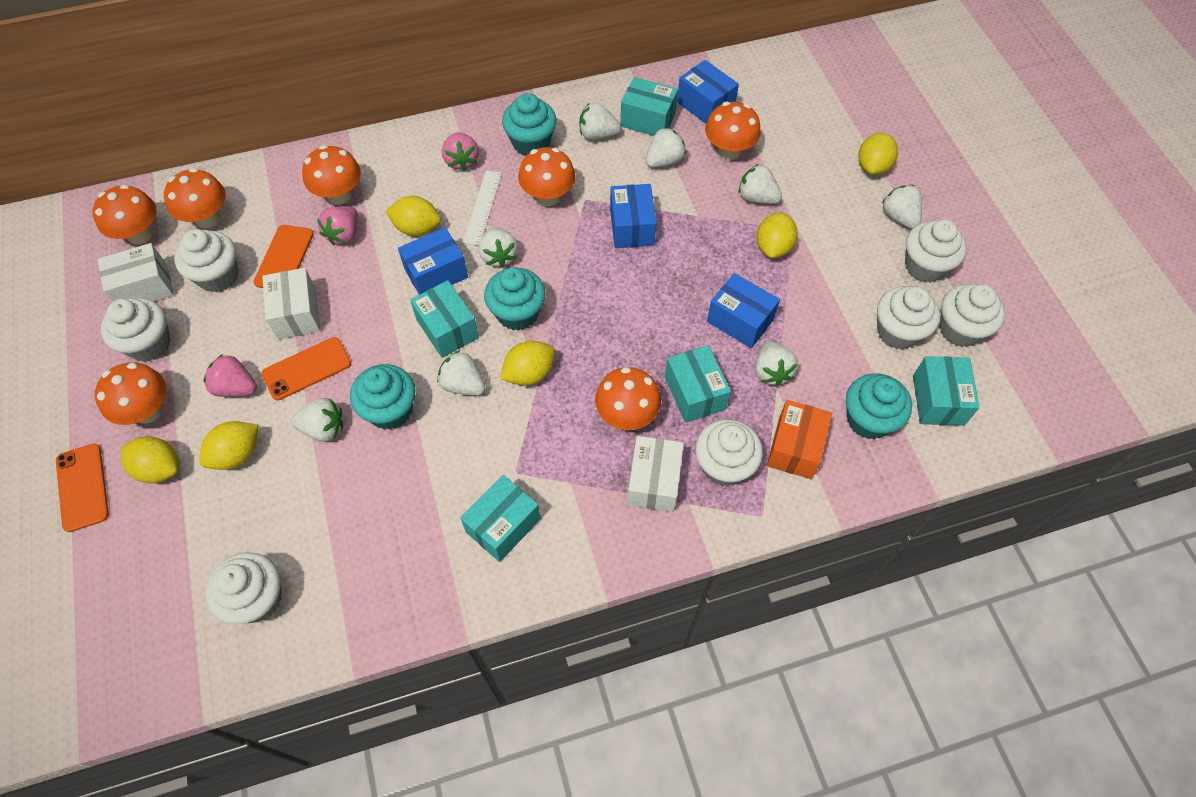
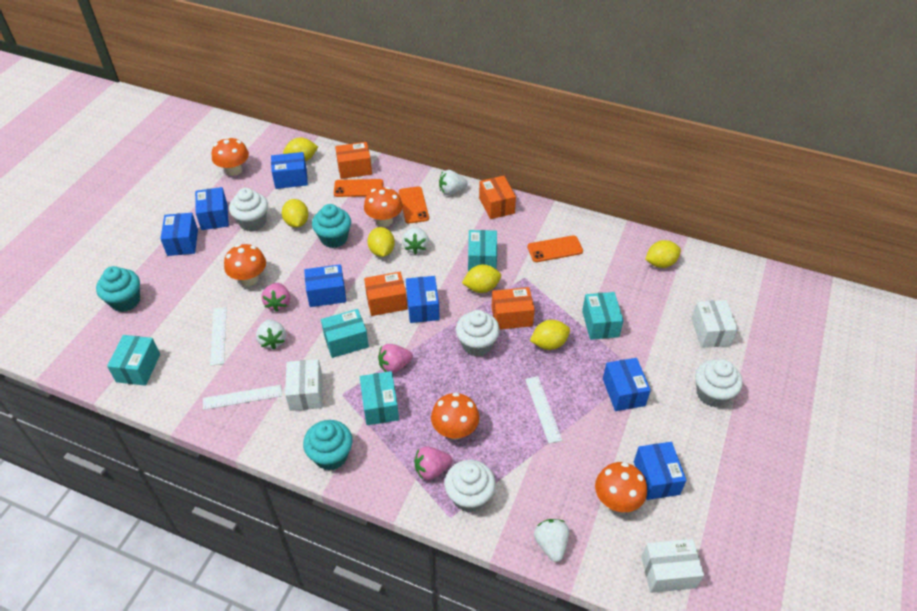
blue box: [398,227,468,295] [610,184,657,248] [677,60,739,124] [707,273,780,348] = 4 -> [160,213,198,256] [195,187,229,230] [271,152,308,189] [304,264,346,307] [406,276,440,323] [603,358,651,411] [634,442,687,500] = 7
orange box: [767,400,832,479] = 1 -> [335,142,372,179] [364,272,407,316] [479,176,516,219] [491,287,535,329] = 4
orange mushroom: [92,184,157,245] [94,362,166,425] [164,168,226,228] [302,145,361,205] [518,147,575,206] [595,367,661,430] [705,102,761,160] = 7 -> [212,137,249,176] [224,244,266,286] [364,187,403,227] [431,392,479,440] [595,462,647,512] = 5
turquoise cupcake: [350,364,415,430] [484,267,545,331] [502,93,557,156] [846,373,912,439] = 4 -> [96,266,140,312] [303,420,352,470] [312,204,351,248] = 3
white cupcake: [101,298,171,362] [174,229,239,292] [205,552,282,624] [695,419,763,486] [877,286,940,350] [905,219,967,283] [939,284,1005,347] = 7 -> [229,188,268,232] [445,460,495,513] [456,310,500,356] [695,359,743,407] = 4
white ruler: [463,170,502,246] = 1 -> [203,385,282,410] [210,307,227,366] [525,376,562,444] = 3
white strawberry: [291,398,343,442] [437,351,485,396] [479,227,518,268] [579,103,621,140] [645,127,686,168] [738,164,782,204] [755,341,798,387] [881,185,922,229] = 8 -> [256,319,286,350] [402,227,429,255] [439,170,468,195] [534,519,569,562] = 4

